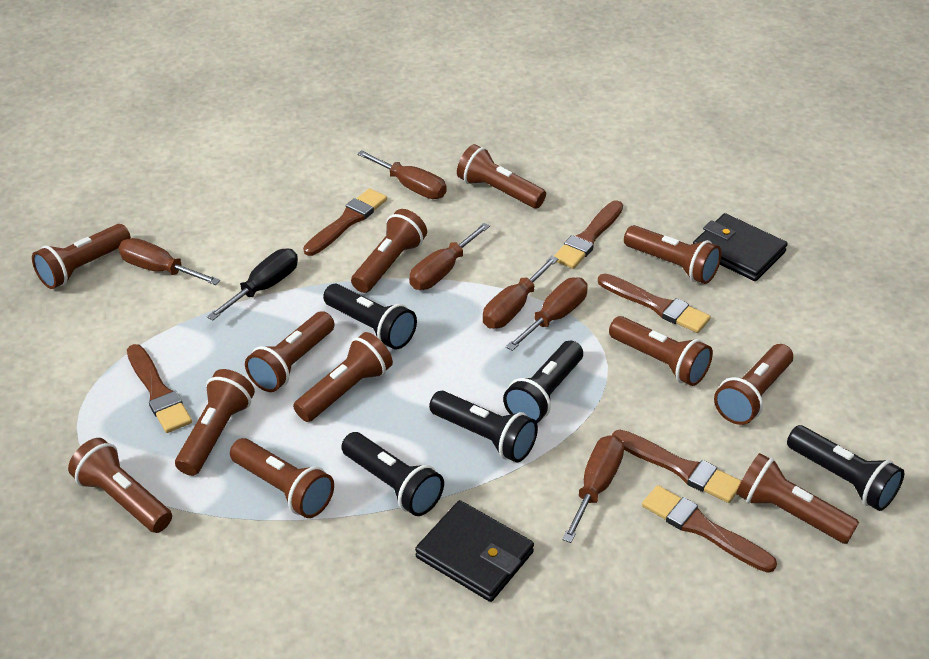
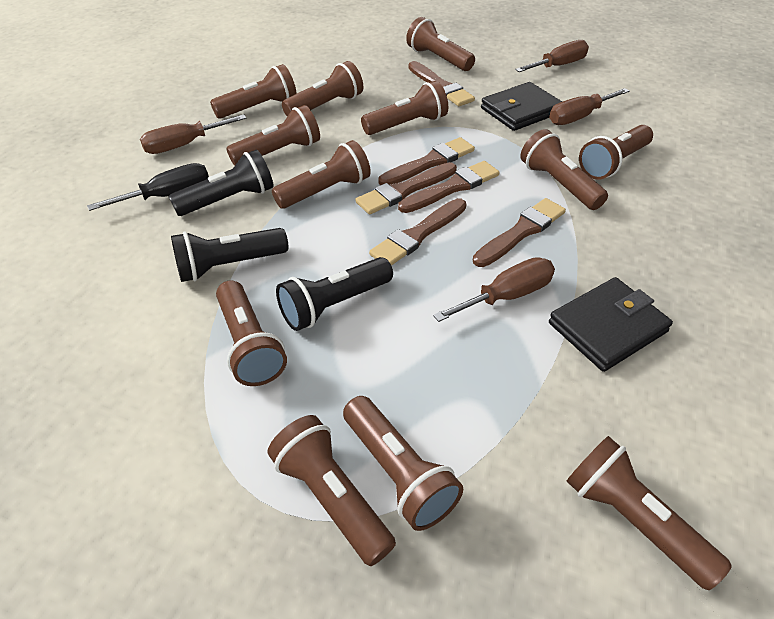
black flashlight: [323,284,417,350] [341,432,444,516] [429,391,538,462] [503,341,583,423] [787,425,904,511] = 5 -> [168,149,274,216] [171,228,288,282] [276,257,393,331] = 3
brown screwdriver: [118,238,220,285] [357,150,447,199] [409,223,490,290] [483,256,559,328] [506,277,588,351] [562,435,624,543] = 6 -> [140,114,247,154] [433,257,555,322] [515,40,589,72] [549,88,630,125] = 4

